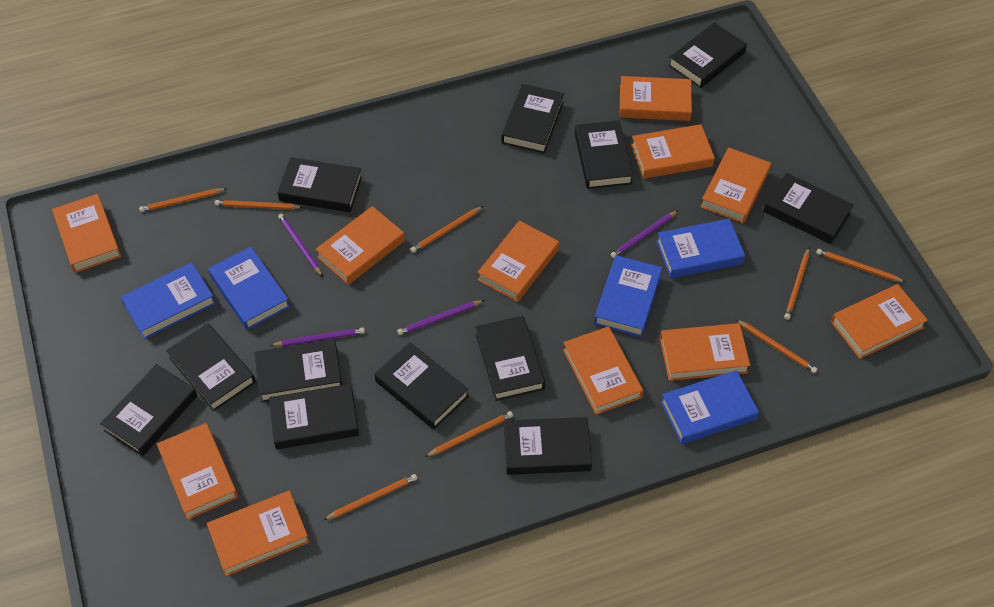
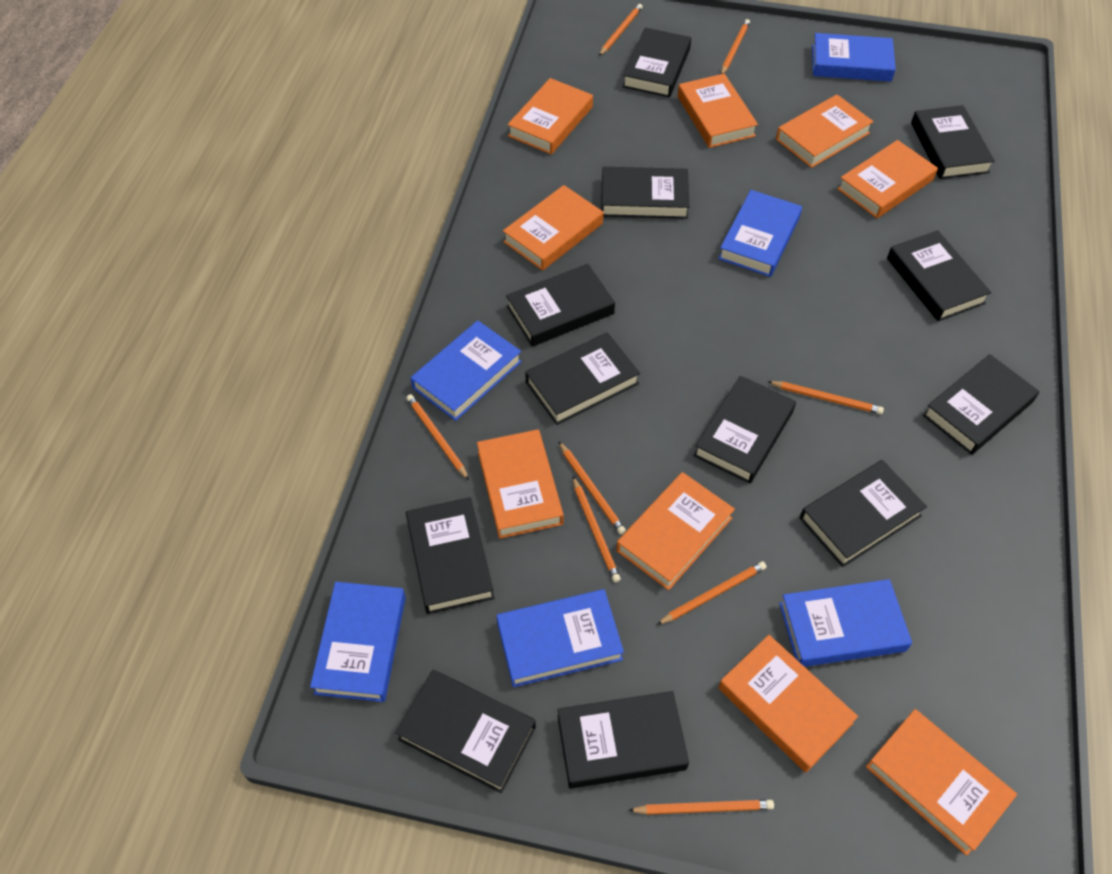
blue book: [121,262,216,339] [208,247,290,330] [594,255,662,337] [656,219,745,278] [661,370,759,444] = 5 -> [310,582,406,702] [411,321,522,421] [496,589,624,687] [718,190,802,277] [779,579,912,667] [812,33,896,82] = 6
orange book: [52,194,121,273] [157,423,238,520] [207,491,310,576] [316,206,405,285] [477,221,559,302] [563,326,643,415] [619,76,692,121] [631,124,715,179] [660,323,750,381] [700,147,771,223] [831,284,928,359] = 11 -> [477,429,564,539] [503,185,603,270] [507,78,593,154] [616,472,735,590] [677,73,758,148] [718,635,858,772] [776,94,874,168] [837,140,938,218] [866,709,1017,856] = 9
purple pencil: [270,328,365,347] [278,214,323,277] [397,300,484,335] [610,210,678,258] = 4 -> none = 0

